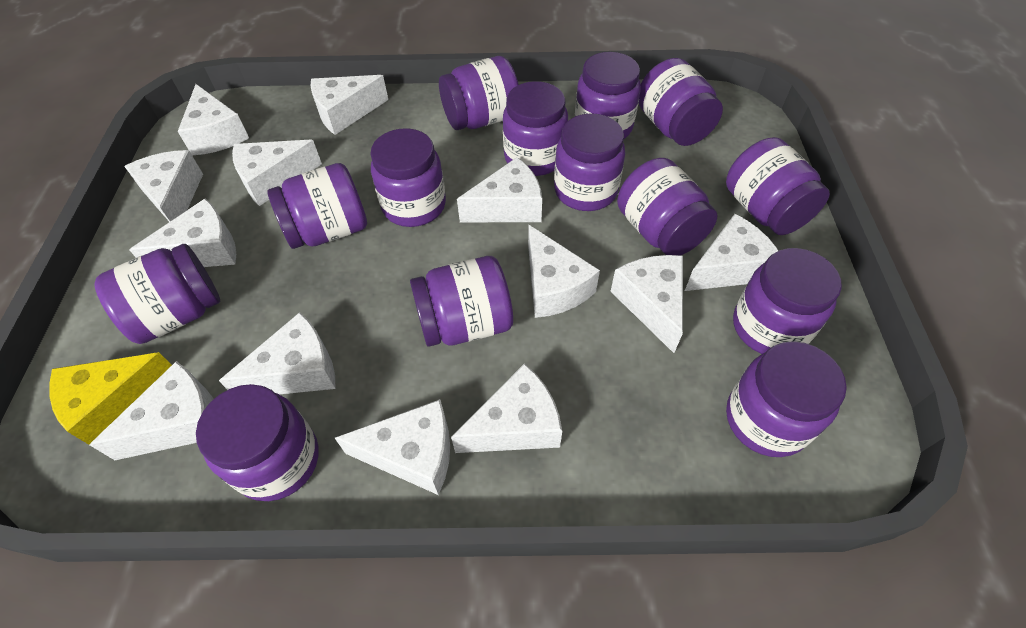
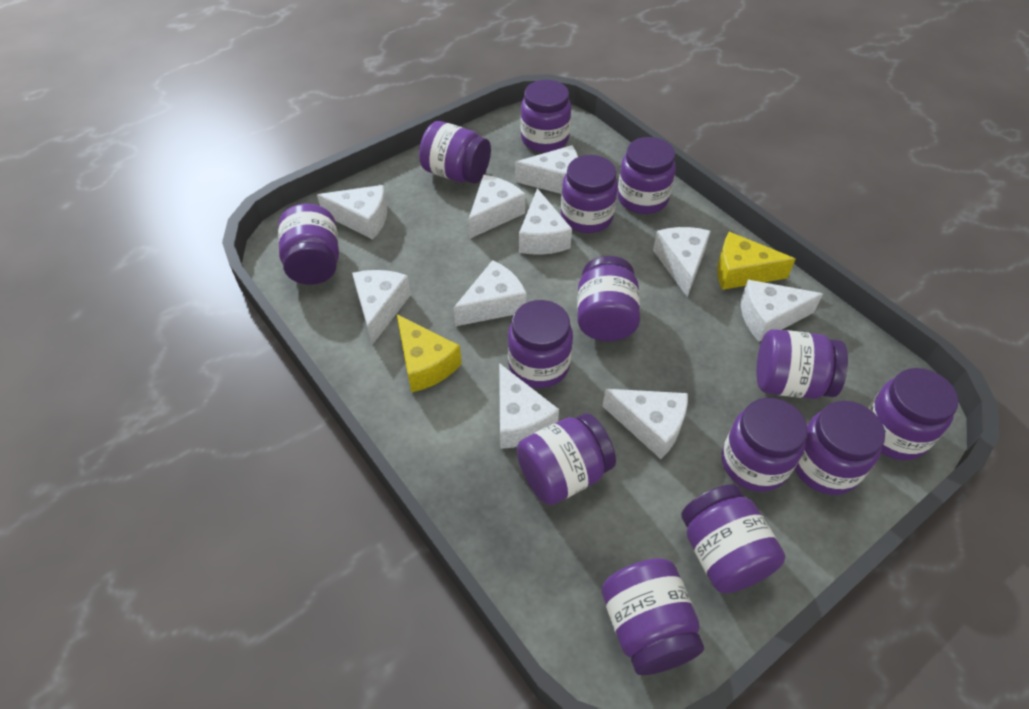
white cheese: [90,361,214,460] [124,150,203,222] [130,198,236,267] [178,84,249,155] [219,312,335,395] [232,140,322,206] [311,75,388,135] [335,399,450,495] [451,363,562,453] [457,157,542,222] [528,225,600,318] [610,255,683,353] [685,214,778,291] = 13 -> [317,185,387,239] [352,270,411,345] [454,260,526,326] [468,175,525,238] [499,363,559,449] [515,145,578,194] [519,188,572,255] [602,389,688,459] [653,227,711,297] [741,280,823,342] = 10
yellow cheese: [49,352,172,445] = 1 -> [397,314,462,393] [717,232,796,290] = 2

